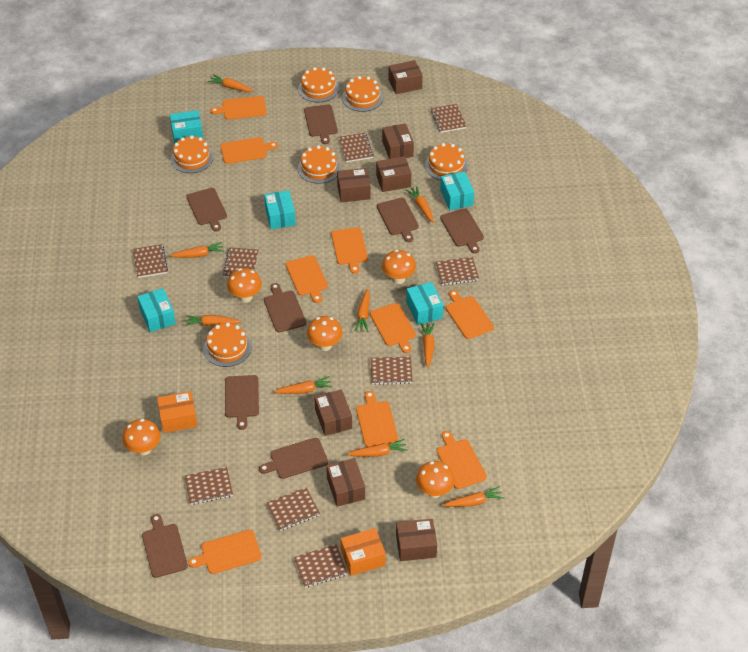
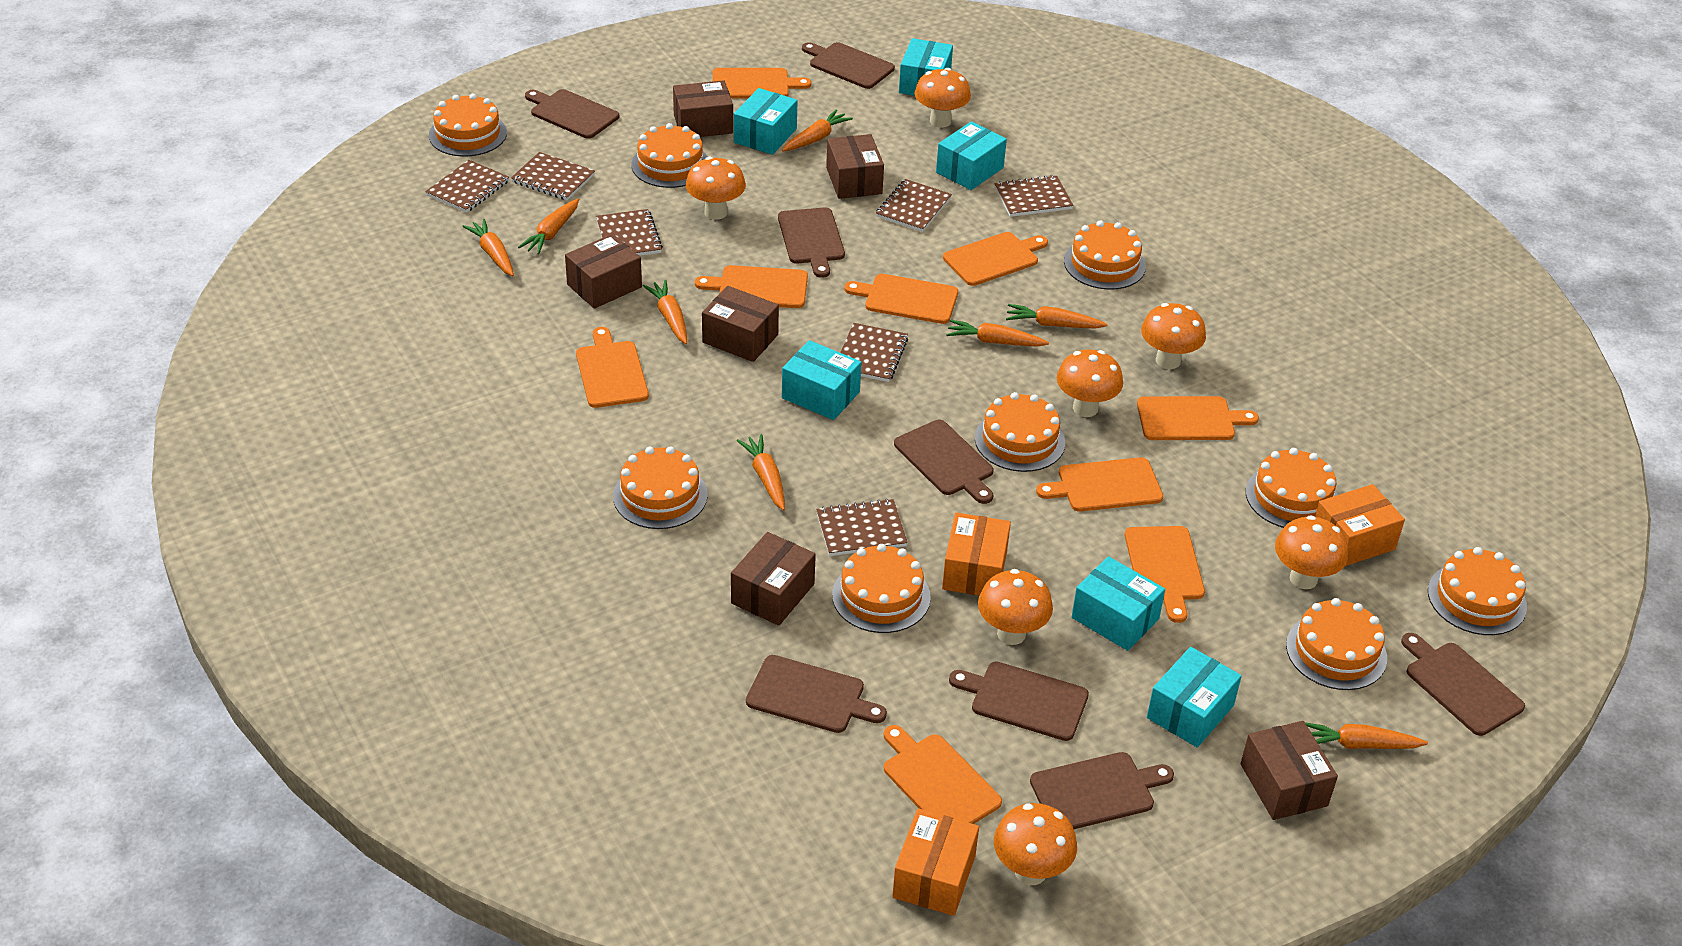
brown box: [314,389,352,436] [326,458,365,507] [337,168,370,202] [376,156,411,192] [382,123,414,159] [388,60,423,94] [396,519,437,561] = 7 -> [565,234,642,309] [673,80,733,137] [702,286,779,362] [731,532,816,626] [826,134,884,199] [1240,721,1338,820] = 6
brown notebook: [133,244,168,278] [185,467,233,505] [223,247,259,277] [267,487,320,531] [294,544,348,588] [338,133,374,162] [371,357,413,385] [431,104,467,133] [436,257,479,285] = 9 -> [426,160,509,213] [511,152,595,201] [596,209,663,256] [816,498,908,556] [840,323,908,382] [876,179,952,232] [995,175,1073,217] = 7
orange box: [157,391,198,433] [340,528,386,576] = 2 -> [892,808,979,916] [942,513,1011,596] [1315,484,1405,566] = 3
orange cake: [171,135,213,173] [203,323,251,367] [298,67,339,102] [298,145,341,184] [342,76,383,112] [425,143,468,180] = 6 -> [429,94,507,157] [613,446,708,529] [631,123,708,188] [832,544,931,633] [975,392,1065,472] [1064,220,1146,290] [1246,448,1338,528] [1286,598,1387,690] [1428,547,1527,635] = 9
orange carrot: [170,242,224,258] [184,315,241,326] [208,74,253,92] [274,376,333,394] [347,439,408,457] [354,289,370,332] [406,186,434,223] [420,323,435,368] [443,486,504,507] = 9 -> [462,219,514,276] [518,199,579,255] [643,280,687,344] [736,434,785,511] [782,109,853,151] [946,319,1049,347] [1006,304,1108,329] [1305,723,1428,749] = 8
orange mushroom: [122,419,160,456] [227,268,262,303] [307,316,342,351] [382,250,416,284] [416,461,455,498] = 5 -> [686,157,746,220] [915,68,971,128] [978,569,1053,645] [994,803,1077,885] [1057,350,1123,417] [1141,303,1206,369] [1275,515,1348,589] = 7
turquoise box: [137,288,176,332] [170,110,203,144] [264,190,296,229] [406,282,443,325] [440,171,474,210] = 5 -> [734,88,798,155] [782,340,862,420] [899,38,953,96] [936,121,1007,190] [1072,556,1165,651] [1147,647,1242,748] = 6

